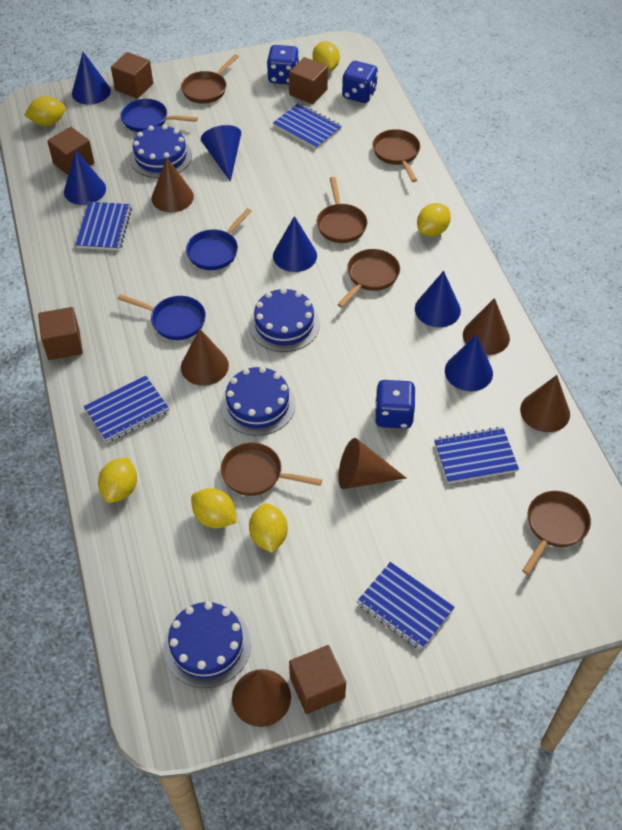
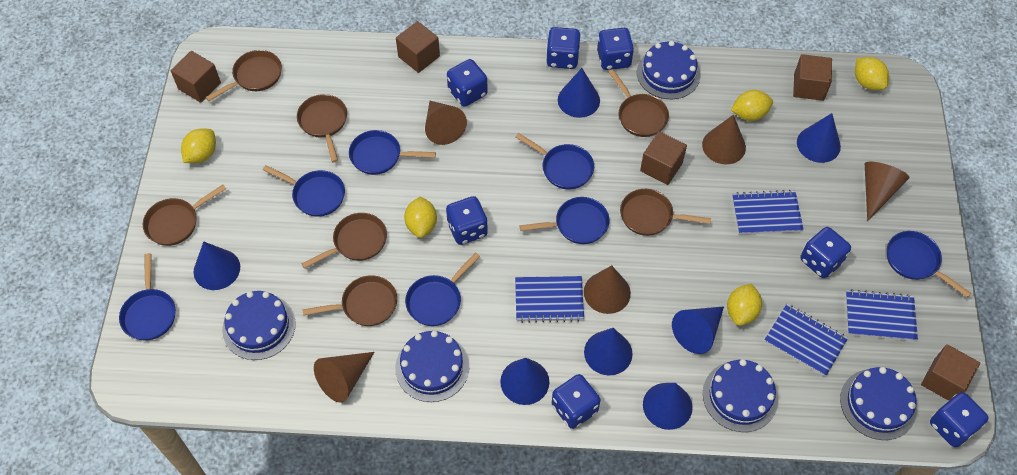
blue cake: [130,124,192,178] [163,602,251,688] [221,366,296,436] [249,288,320,352] = 4 -> [222,291,296,360] [395,331,469,402] [637,41,701,99] [703,359,778,432] [840,367,917,440] = 5
blue cone: [64,150,106,205] [72,52,111,105] [201,125,241,182] [273,216,317,272] [415,271,461,327] [445,334,493,391] = 6 -> [194,241,240,290] [500,358,550,405] [558,68,600,118] [584,328,633,375] [643,383,693,430] [672,306,724,354] [797,113,841,163] = 7
blue dice: [267,45,299,84] [342,61,378,103] [375,380,416,429] = 3 -> [446,196,488,245] [447,59,488,106] [546,27,580,69] [552,374,601,429] [597,28,634,70] [801,227,851,278] [930,392,989,447] = 7
blue notebook: [75,202,132,251] [84,376,169,443] [273,103,342,149] [357,562,455,650] [434,427,519,484] = 5 -> [515,276,584,323] [732,190,804,235] [764,304,848,376] [846,289,918,341] = 4
blue pan: [118,294,206,340] [120,99,198,132] [186,208,252,270] = 3 -> [119,253,176,341] [263,165,345,217] [349,130,436,175] [405,252,480,326] [516,133,594,189] [520,197,610,244] [887,231,971,298] = 7
brown cone: [151,158,194,212] [181,329,229,386] [232,669,291,727] [338,438,406,489] [463,298,510,355] [520,375,570,432] = 6 -> [314,352,374,403] [425,101,467,145] [584,265,631,314] [702,115,746,164] [865,162,909,221] = 5
brown pan: [181,54,239,104] [221,443,322,496] [317,177,367,243] [337,249,400,308] [373,129,420,182] [522,491,591,575] = 6 -> [143,185,226,246] [205,50,282,101] [297,94,347,162] [302,213,387,269] [302,275,397,326] [609,70,669,137] [620,189,711,236] = 7
yellow lemon: [24,96,66,126] [98,457,137,503] [191,488,237,528] [249,503,288,553] [312,41,340,71] [417,203,451,236] = 6 -> [181,128,216,163] [404,196,437,238] [727,284,762,326] [731,90,773,121] [855,57,889,90] = 5

